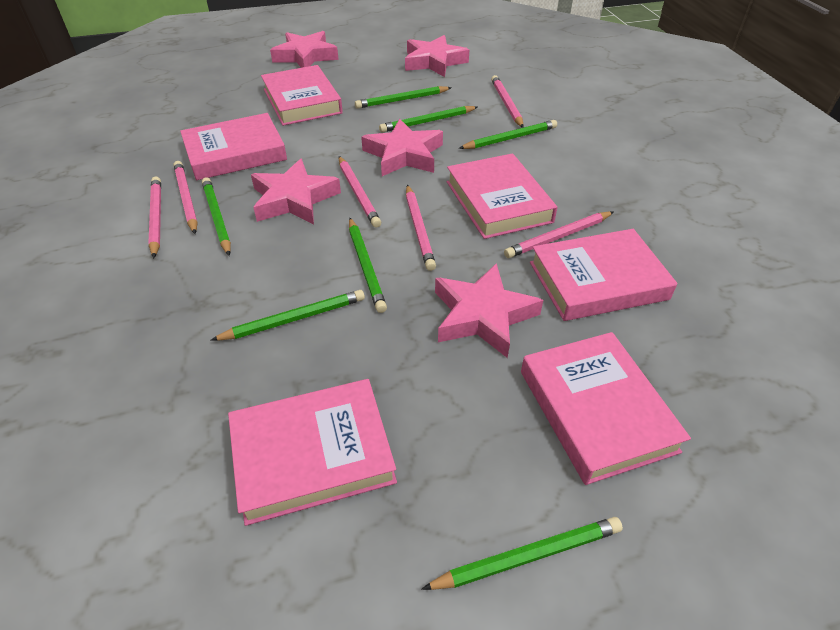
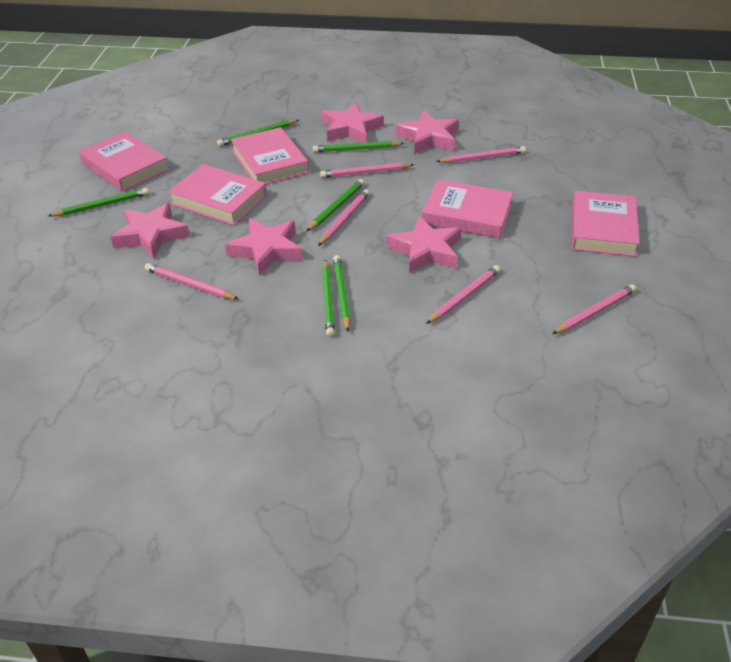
green pencil: [202,178,231,256] [210,290,365,341] [349,218,387,313] [355,86,452,109] [379,106,478,133] [421,517,623,590] [459,120,557,149] = 7 -> [48,188,149,217] [217,120,299,147] [307,179,365,231] [313,141,404,153] [322,259,335,337] [333,255,351,332] = 6
pink book: [180,113,287,180] [228,379,397,526] [261,65,343,126] [447,153,558,239] [521,332,691,485] [530,229,677,321] = 6 -> [79,131,169,192] [168,164,267,226] [231,127,309,184] [422,179,513,238] [571,191,640,257] = 5

